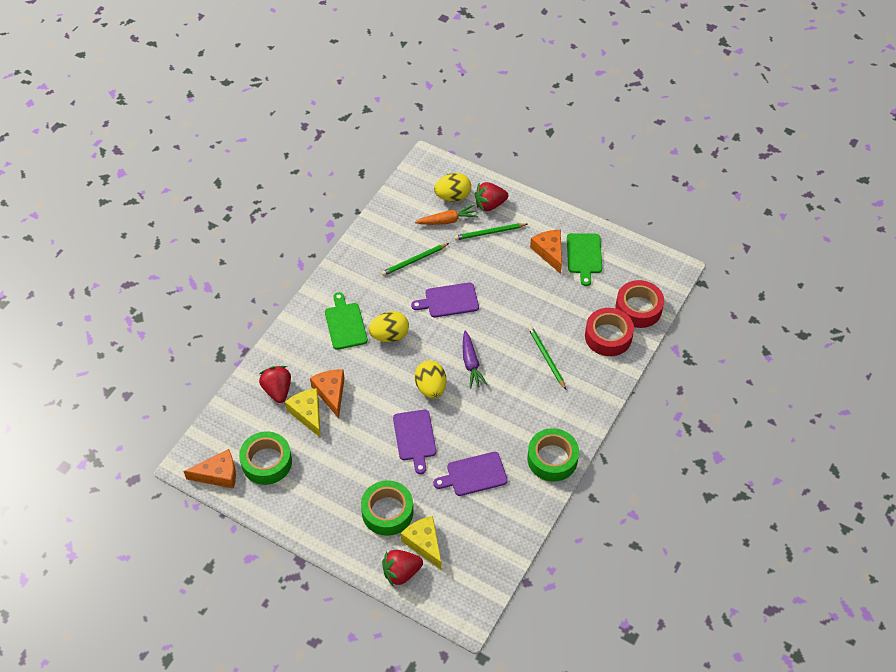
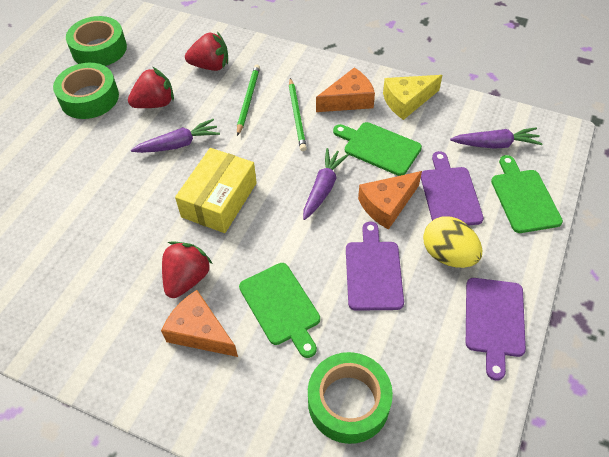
green cutting board: [325,292,368,350] [567,233,602,286] = 2 -> [239,263,320,358] [333,122,422,176] [491,155,563,233] = 3
green pencil: [381,243,449,276] [454,223,527,240] [528,326,566,390] = 3 -> [237,64,260,136] [289,78,307,151] = 2
orange carrot: [415,205,478,225] = 1 -> none = 0
purple carrot: [463,331,487,388] = 1 -> [131,119,220,153] [303,148,349,220] [450,127,543,149] = 3
red tape: [585,308,634,356] [616,280,664,328] = 2 -> none = 0
yellow box: none = 0 -> [175,148,257,233] = 1
yellow cheese: [285,388,321,438] [401,516,442,570] = 2 -> [383,75,442,120] = 1
yellow egg: [369,311,409,342] [415,360,446,399] [434,173,471,202] = 3 -> [423,216,482,268] = 1

